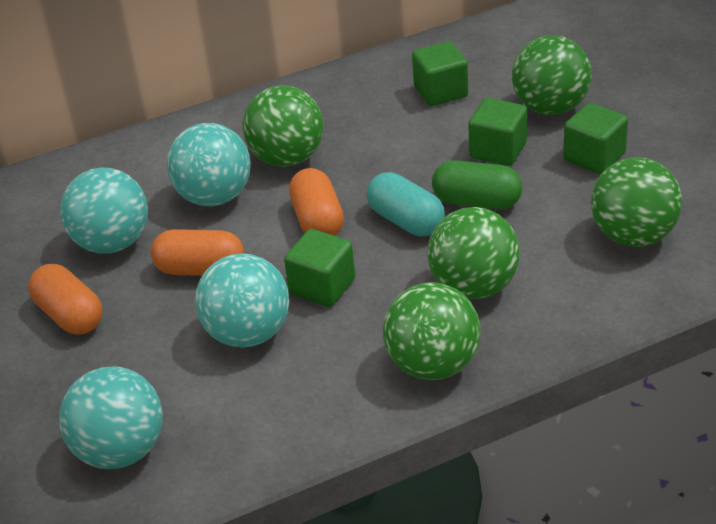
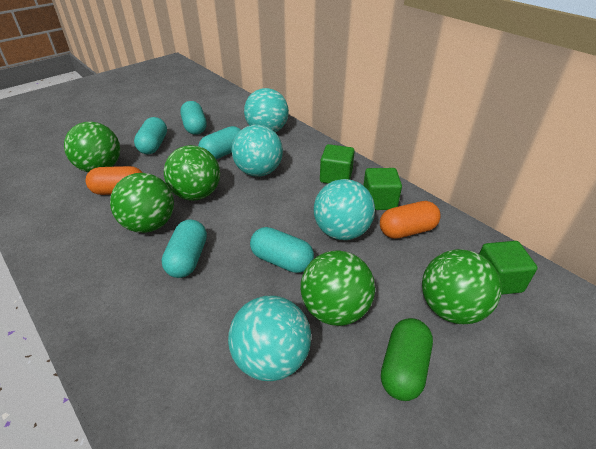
green cube: [284,229,355,307] [412,41,468,106] [468,98,527,166] [563,102,628,174] = 4 -> [320,144,355,184] [363,168,402,210] [479,241,537,295] = 3
orange capsule: [28,264,103,335] [151,229,244,276] [289,168,344,236] = 3 -> [86,166,143,195] [380,201,441,239] = 2
turquoise capsule: [367,172,445,237] = 1 -> [134,117,167,154] [162,219,207,278] [180,101,207,135] [198,126,241,159] [250,227,314,273] = 5

